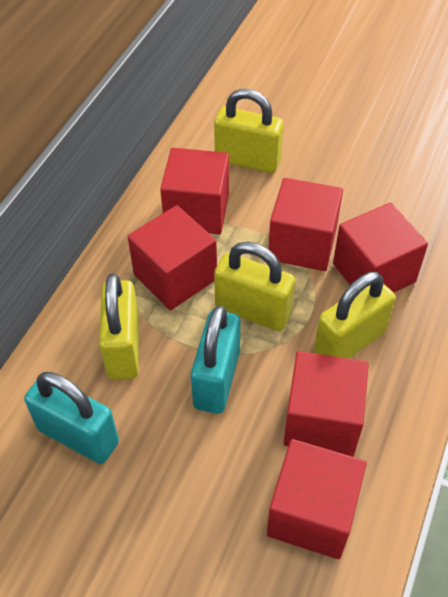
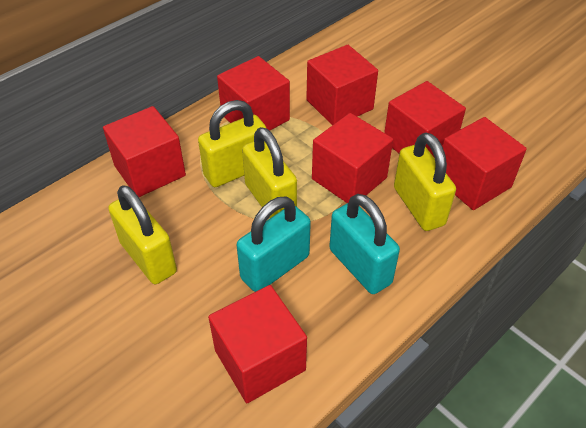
red cube: [128,205,217,310] [160,148,229,234] [267,439,367,559] [268,178,343,271] [284,351,369,457] [333,203,428,292] = 6 -> [103,106,186,197] [208,285,307,403] [217,56,290,131] [306,45,378,125] [312,113,393,203] [384,81,466,158] [442,117,527,210] = 7

